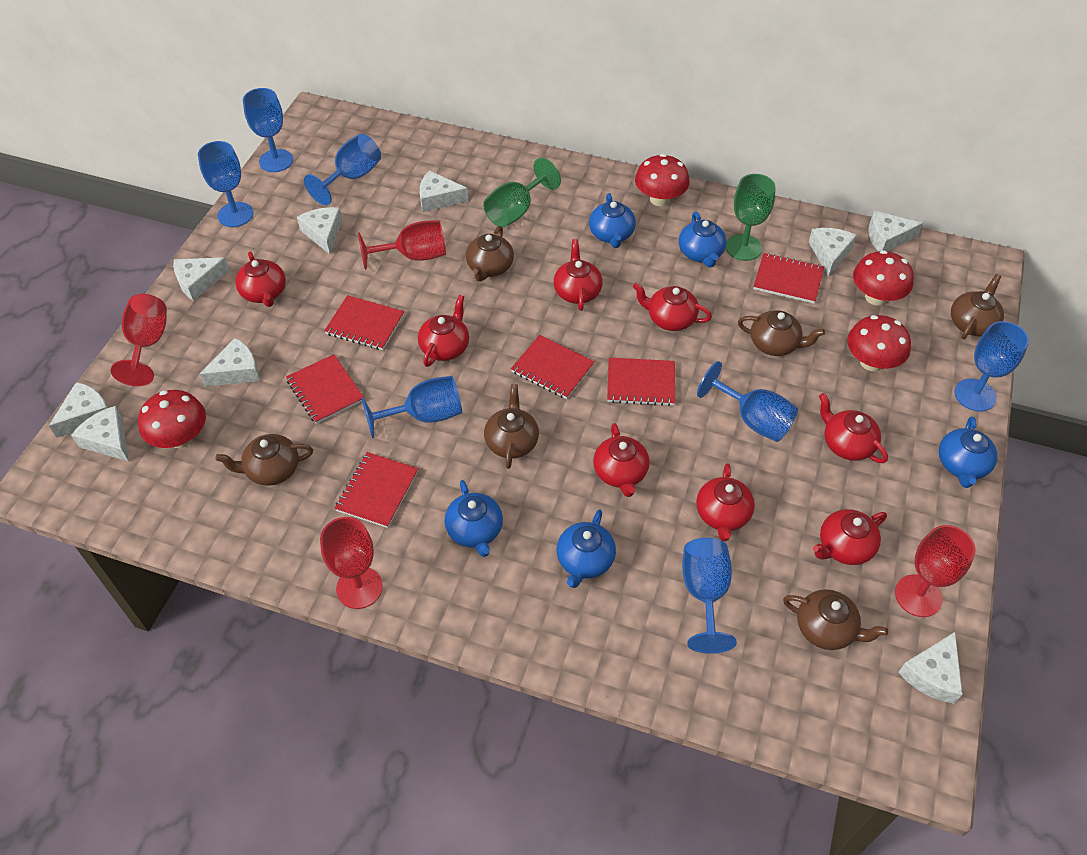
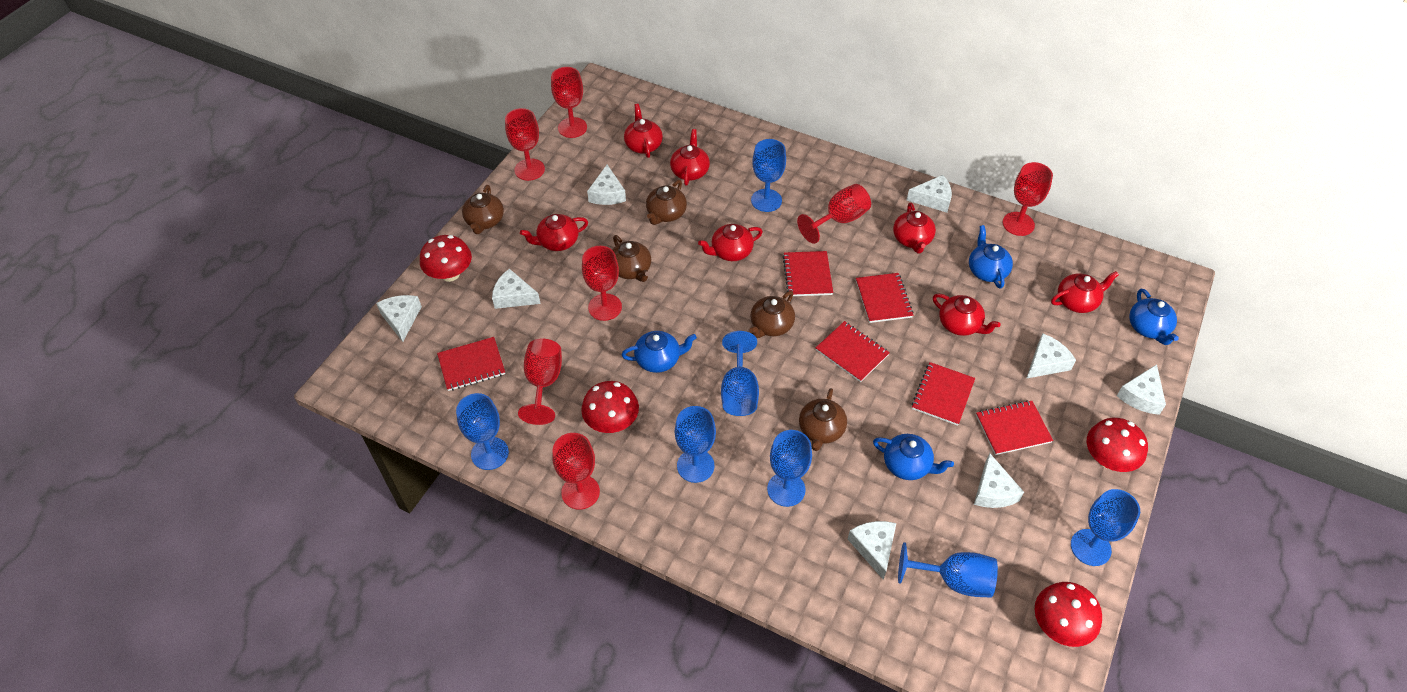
blue teapot: [445,480,503,557] [557,509,616,588] [589,193,636,248] [679,212,727,267] [939,416,998,488] = 5 -> [622,331,697,373] [873,434,954,480] [969,225,1013,289] [1129,289,1179,345] = 4
brown teapot: [215,434,313,486] [466,226,514,281] [484,384,539,469] [738,310,825,356] [783,589,888,650] [951,274,1004,339] = 6 -> [462,185,504,234] [612,235,651,282] [646,180,687,225] [749,291,795,338] [799,388,847,451] = 5
green goblet: [483,158,561,228] [726,174,776,261] = 2 -> none = 0
red goblet: [111,294,167,386] [320,517,383,609] [358,220,446,270] [895,525,975,617] = 4 -> [505,108,545,181] [518,339,562,425] [551,67,587,138] [552,433,600,510] [582,246,622,321] [797,184,871,244] [1002,162,1053,236] = 7
red teapot: [235,252,286,307] [418,295,469,367] [554,239,603,311] [593,423,649,497] [633,283,712,331] [696,463,755,541] [813,509,887,565] [819,393,888,463] = 8 -> [520,214,588,251] [624,104,663,158] [670,129,710,185] [698,224,763,261] [893,203,936,253] [933,294,1001,336] [1051,271,1119,313] = 7
white cheese: [49,382,108,438] [71,406,129,461] [173,257,230,301] [199,338,260,387] [297,207,342,254] [420,171,468,212] [809,228,857,276] [868,211,923,251] [898,632,963,704] = 9 -> [376,295,422,342] [492,269,541,309] [587,165,626,205] [848,521,896,580] [906,175,952,212] [974,453,1024,508] [1026,333,1076,379] [1117,364,1166,415] = 8

